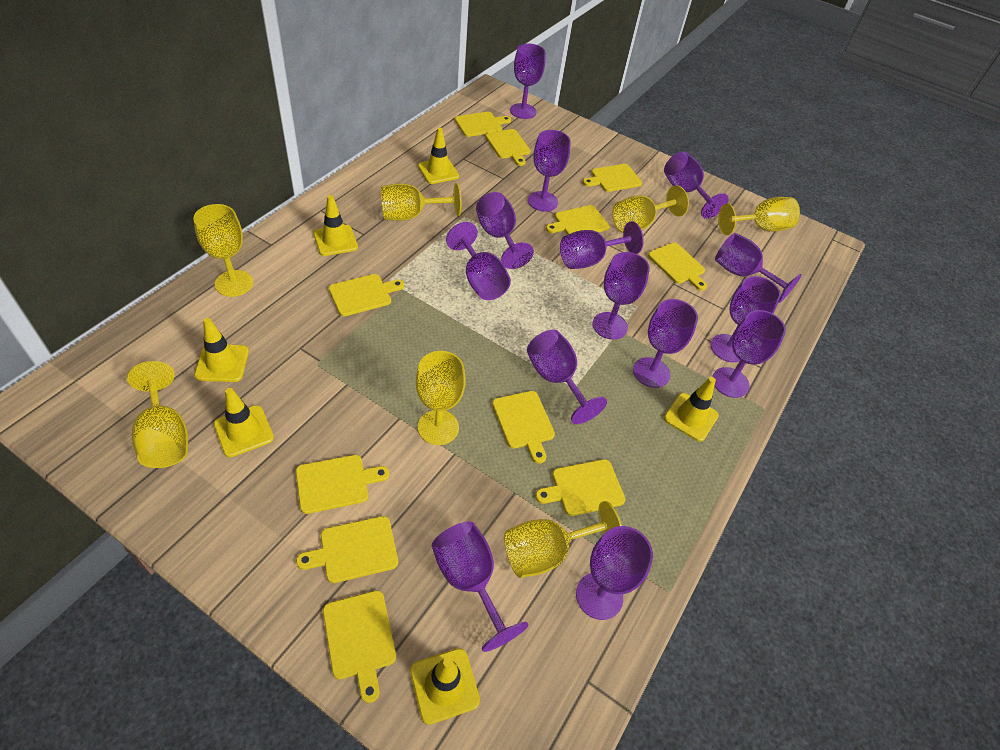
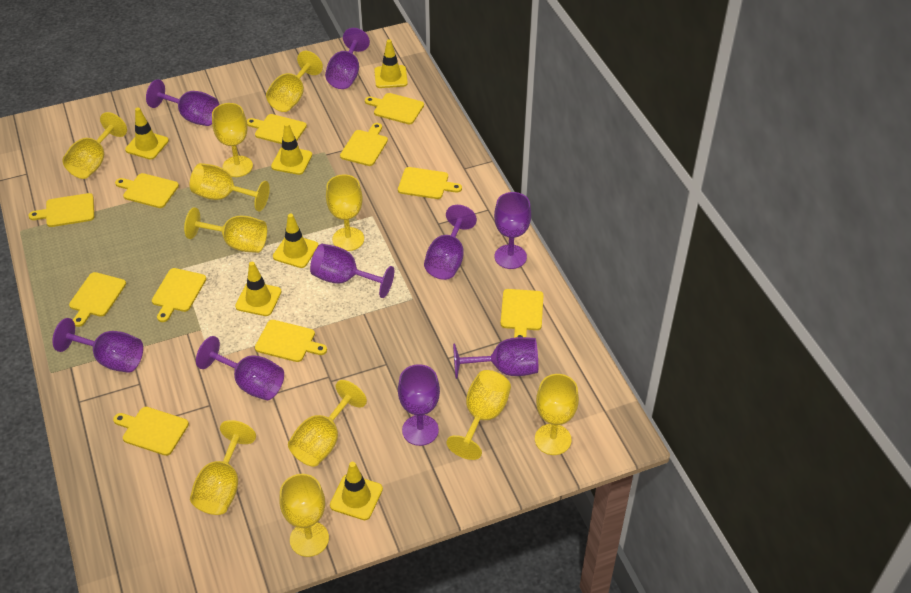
purple goblet: [432,521,528,652] [446,222,511,300] [476,192,534,269] [510,43,545,119] [527,330,607,424] [528,130,570,212] [560,221,644,269] [576,526,653,620] [592,252,650,340] [633,299,698,388] [664,152,729,219] [711,276,781,362] [712,310,786,398] [715,233,802,303] = 14 -> [52,318,143,373] [146,79,219,126] [196,336,284,400] [310,244,394,298] [325,28,370,89] [398,364,440,446] [424,205,477,280] [453,337,538,379] [494,192,531,269] = 9
yellow goblet: [127,361,188,468] [193,204,253,297] [381,183,462,221] [416,351,466,445] [504,501,622,578] [612,185,689,233] [718,197,800,235] = 7 -> [62,112,127,179] [184,207,267,253] [190,163,270,212] [190,420,256,515] [212,103,253,177] [266,51,323,112] [279,474,329,557] [288,380,367,467] [326,174,364,251] [446,370,511,460] [535,374,579,455] = 11

